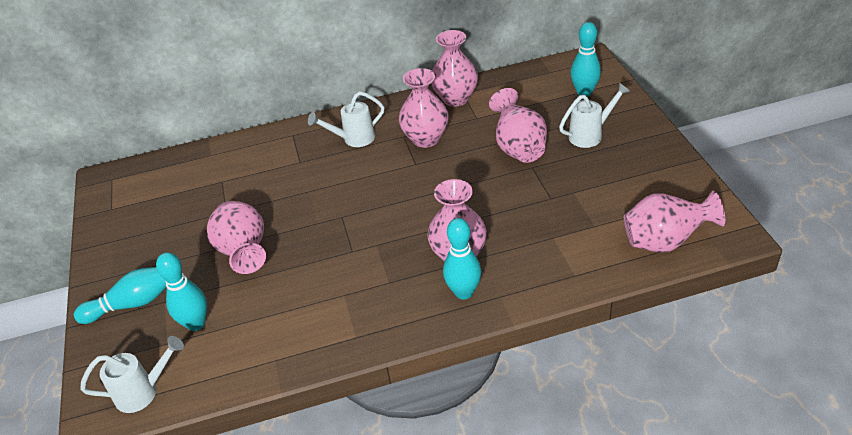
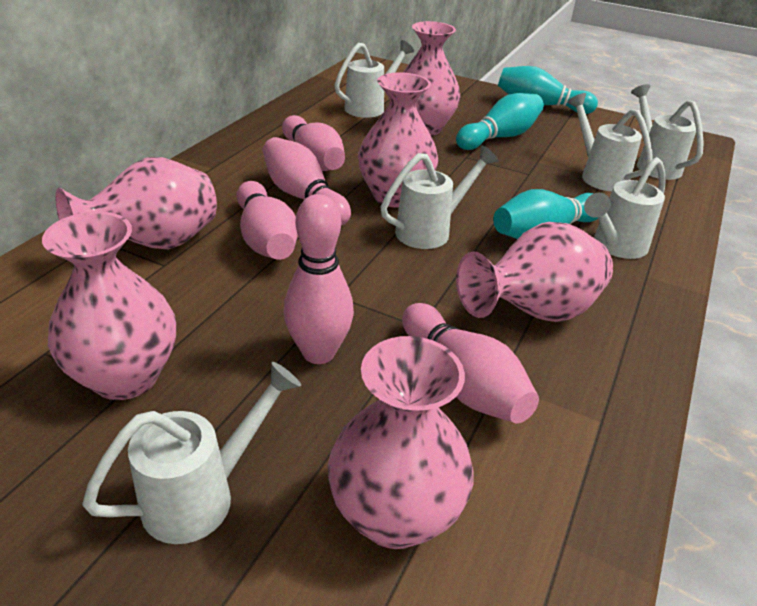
pink bowling pin: none = 0 -> [237,181,298,260] [263,137,351,225] [282,115,345,171] [284,194,354,364] [402,303,539,423] = 5
turquoise bowling pin: [74,267,166,324] [156,252,207,331] [443,218,482,300] [570,22,601,97] = 4 -> [456,93,544,150] [493,189,598,239] [498,66,598,114] = 3
white watering can: [80,336,184,413] [308,91,384,147] [559,83,630,148] = 3 -> [82,362,301,544] [334,40,414,118] [380,145,499,249] [567,93,652,191] [584,157,666,259] [631,84,704,180] = 6

